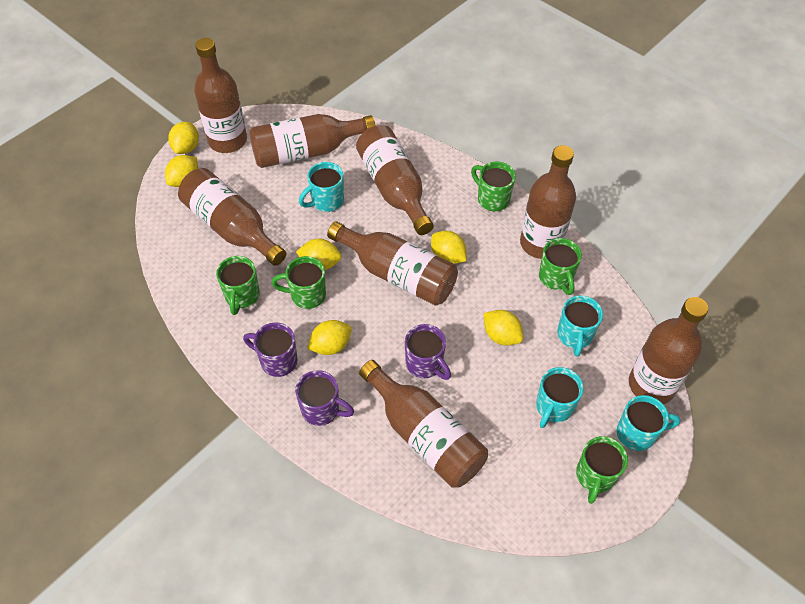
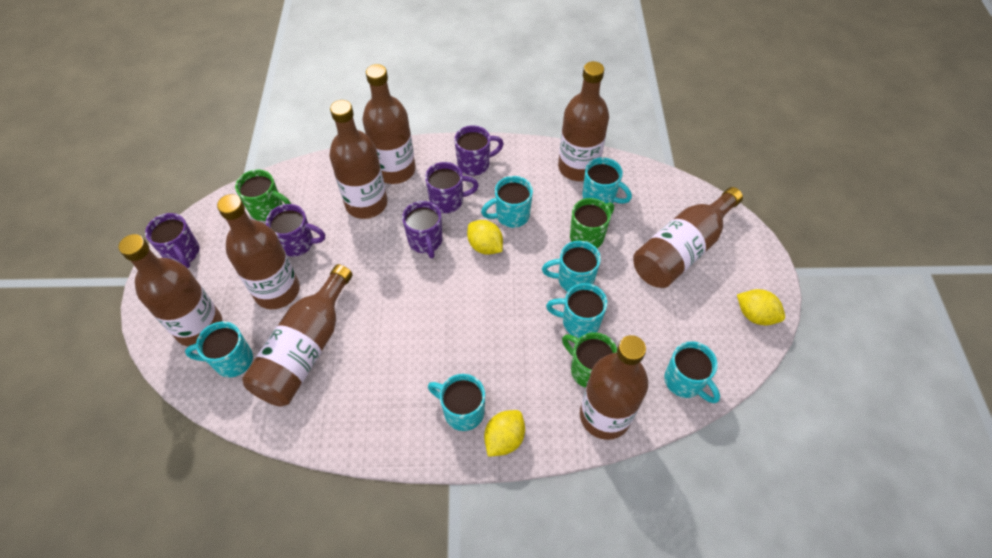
green mug: [216,256,260,315] [271,256,326,309] [471,162,516,211] [539,238,582,295] [576,436,628,504] = 5 -> [235,170,291,221] [562,332,617,388] [570,198,614,248] = 3
purple mug: [243,323,298,377] [295,370,354,426] [405,324,451,380] = 3 -> [145,213,200,268] [266,204,325,256] [402,201,442,258] [425,162,479,213] [454,125,504,176] = 5
turquoise mug: [299,162,344,212] [536,367,584,428] [557,295,603,357] [617,395,680,451] = 4 -> [185,322,253,377] [428,374,485,431] [481,176,533,228] [542,241,601,292] [546,283,607,338] [583,157,632,204] [664,341,720,403] = 7
yellow lemon: [165,155,198,187] [168,122,199,154] [296,239,341,270] [307,320,352,355] [431,231,466,264] [484,310,523,346] = 6 -> [467,220,503,255] [484,410,525,457] [737,289,785,325] = 3

